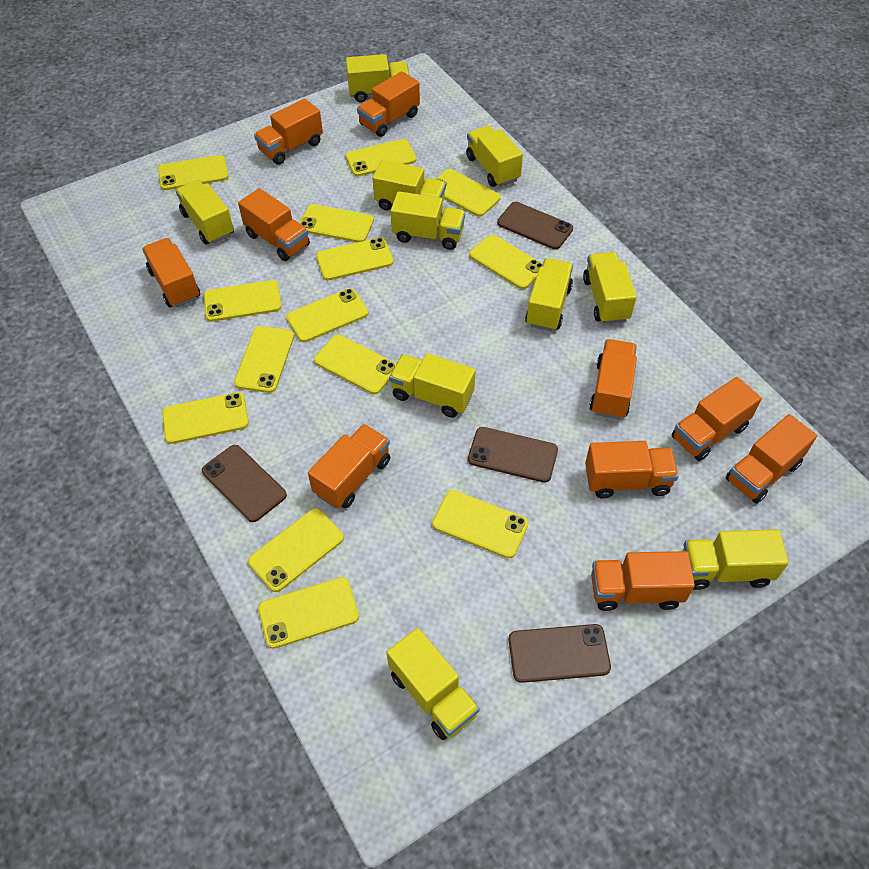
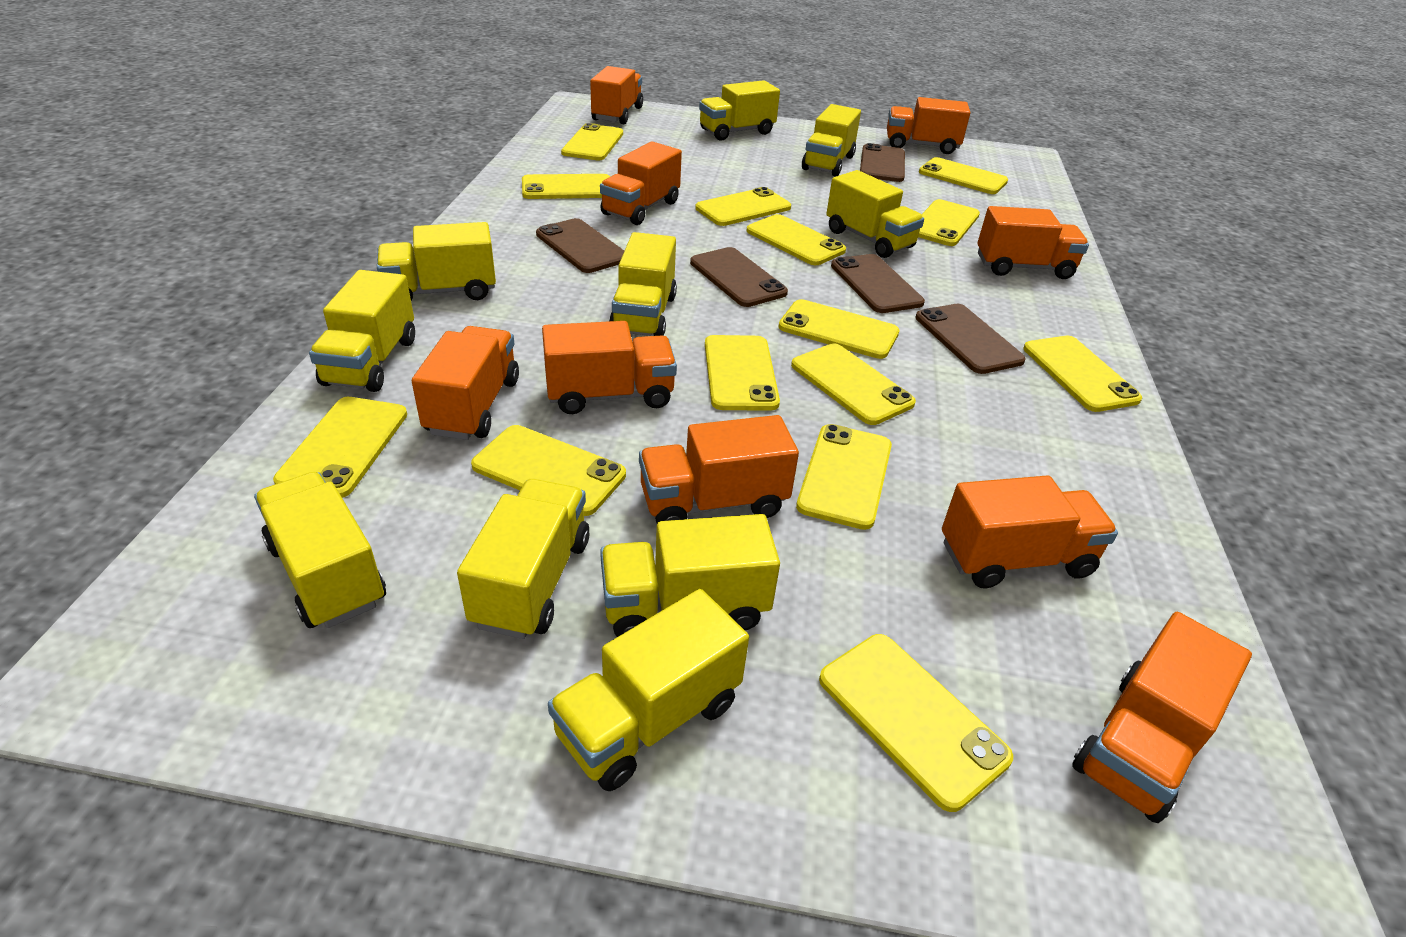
brown phone: [202,445,287,522] [468,427,558,483] [497,202,573,249] [509,624,611,683] = 4 -> [536,218,624,273] [690,247,788,307] [831,254,925,313] [860,143,905,182] [916,304,1026,374] = 5
orange truck: [142,238,200,308] [238,188,310,261] [254,98,323,165] [308,424,390,508] [357,71,420,137] [585,441,679,499] [589,339,637,419] [591,551,695,611] [672,377,762,461] [726,414,817,504] = 10 -> [412,326,519,440] [542,321,677,414] [590,66,643,124] [600,142,682,225] [639,415,799,523] [887,97,970,154] [942,475,1118,588] [977,206,1089,279] [1072,612,1252,823] = 9

